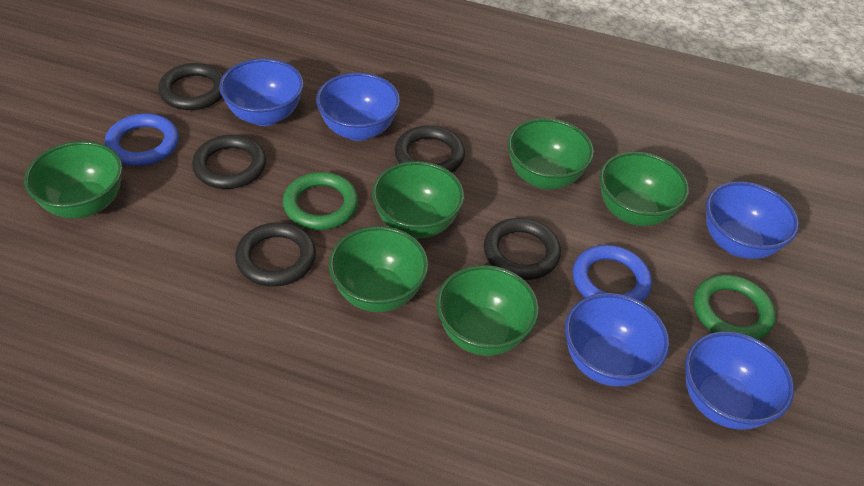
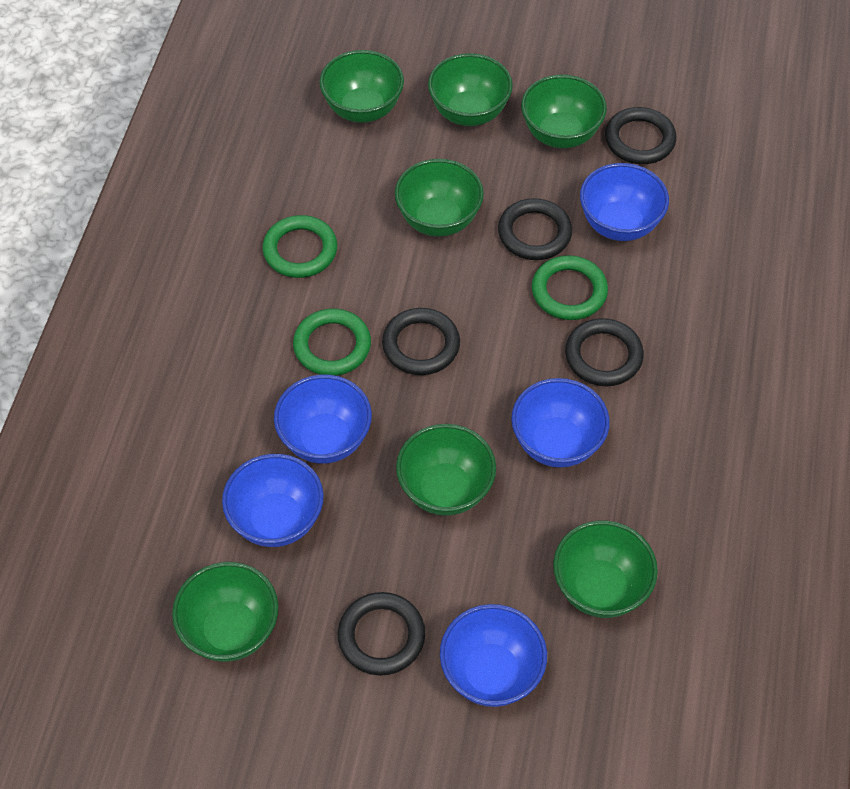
blue ring: [105,113,179,166] [573,245,652,302] = 2 -> none = 0
green bowl: [24,141,123,218] [329,226,429,312] [372,161,464,238] [436,265,539,356] [507,118,594,189] [599,152,689,226] = 6 -> [172,562,278,662] [320,50,404,123] [395,159,484,237] [396,424,496,516] [428,53,513,126] [521,75,607,148] [553,521,658,618] = 7
green ring: [283,172,358,230] [693,275,776,340] = 2 -> [262,215,337,278] [293,309,371,376] [532,255,608,320] = 3

